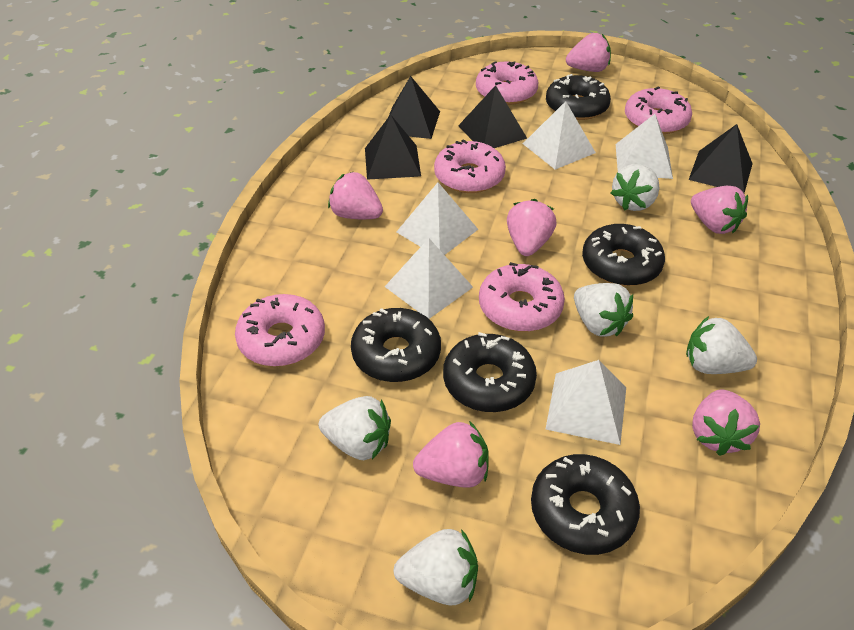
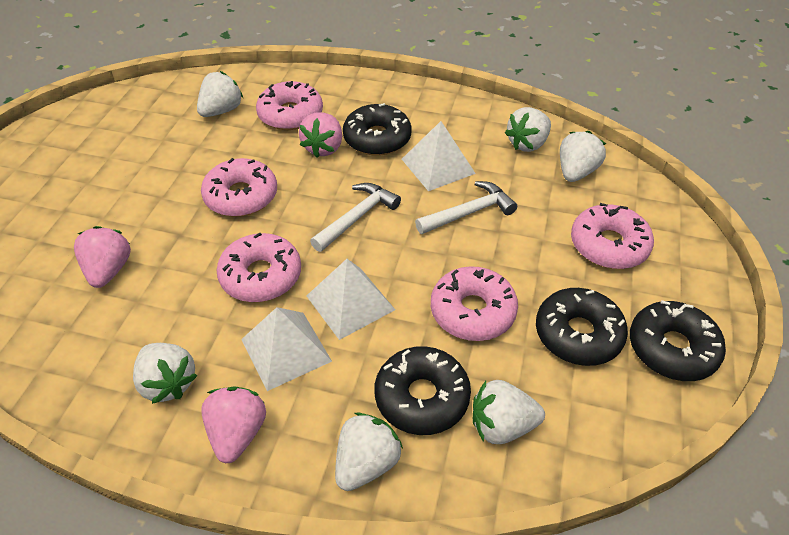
black donut: [351,308,441,382] [443,332,537,412] [531,454,640,555] [546,74,611,120] [582,224,665,286] = 5 -> [343,103,412,156] [375,346,471,435] [536,288,628,366] [630,300,726,381] = 4
black pyramid: [365,115,421,180] [388,76,440,139] [458,85,527,148] [689,124,753,193] = 4 -> none = 0
pink strawberry: [328,172,383,219] [413,421,489,488] [507,199,556,256] [566,33,611,72] [691,186,748,234] [692,389,760,456] = 6 -> [74,226,131,288] [201,387,266,463] [299,112,342,158] = 3
white hammer: none = 0 -> [310,183,401,252] [415,181,517,234] = 2
white pyramid: [385,238,473,319] [397,183,478,255] [523,101,596,170] [546,360,626,445] [616,114,673,179] = 5 -> [241,307,332,391] [306,259,395,340] [402,121,476,191] = 3
white strawberry: [319,396,391,460] [394,529,478,606] [574,283,633,337] [611,164,659,211] [686,316,757,374] = 5 -> [133,343,197,404] [197,71,243,117] [335,413,403,491] [473,380,545,444] [505,107,551,152] [560,131,606,182] = 6

